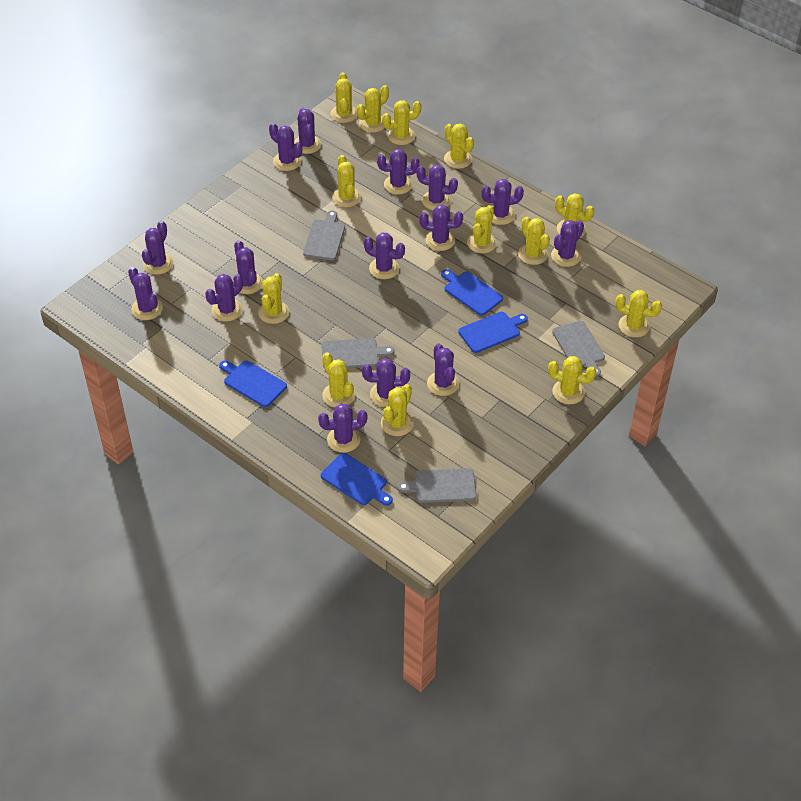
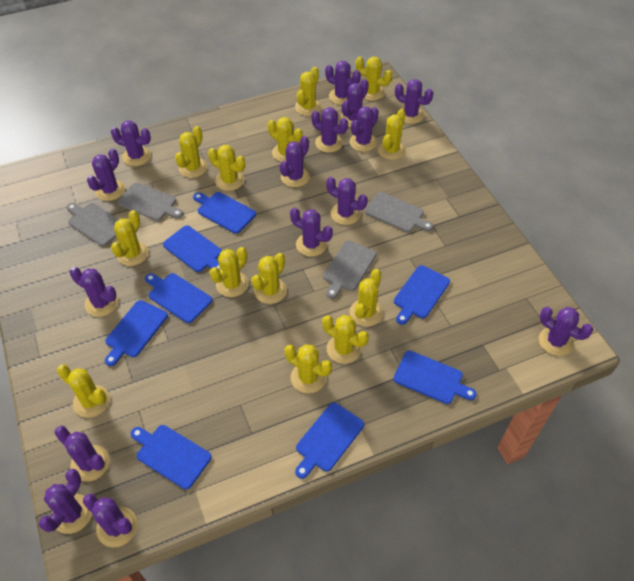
blue cutting board: [219,360,287,407] [321,453,393,506] [441,269,503,316] [458,312,528,353] = 4 -> [105,300,168,366] [131,425,212,490] [145,273,212,323] [163,225,222,272] [193,192,256,234] [295,402,364,479] [393,350,477,404] [394,265,450,325] = 8

